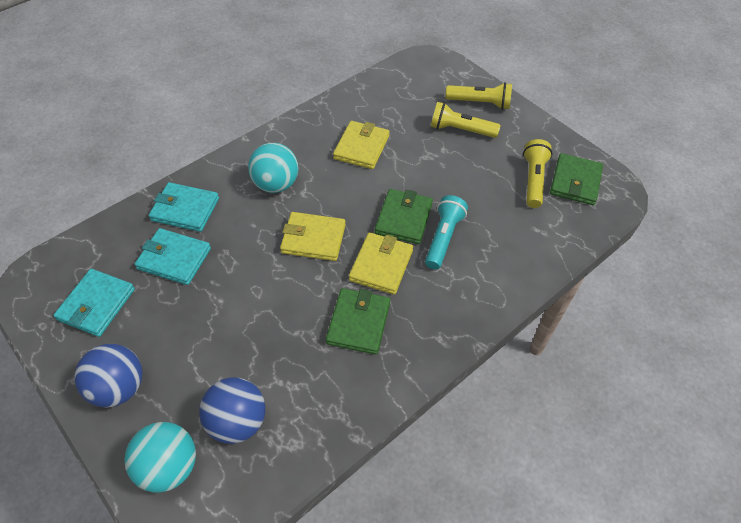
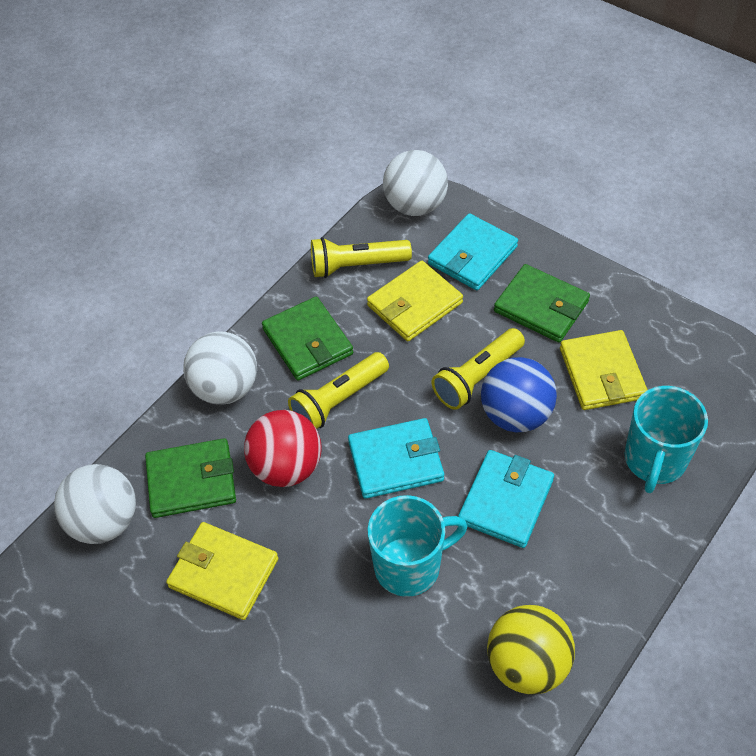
blue ball: [75,344,142,408] [199,377,265,444] = 2 -> [481,357,557,432] = 1
red ball: none = 0 -> [244,410,321,487] = 1
turquoise ball: [125,422,196,493] [248,143,299,193] = 2 -> none = 0
turquoise flashlight: [425,195,468,269] = 1 -> none = 0
turquoise mug: none = 0 -> [368,495,468,597] [625,386,708,493] = 2
white ball: none = 0 -> [54,464,136,544] [183,331,257,405] [383,150,448,216] = 3
yellow ball: none = 0 -> [487,605,575,695] = 1

